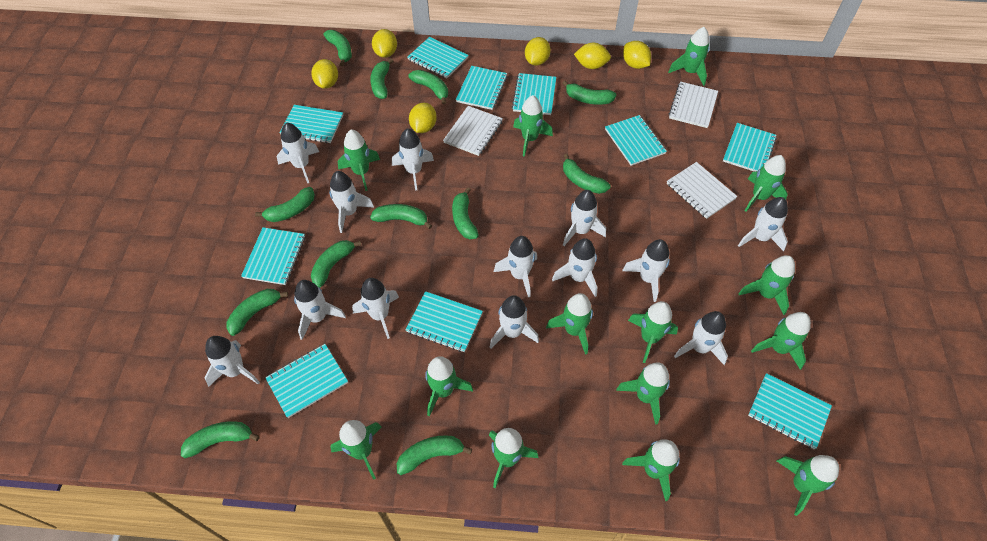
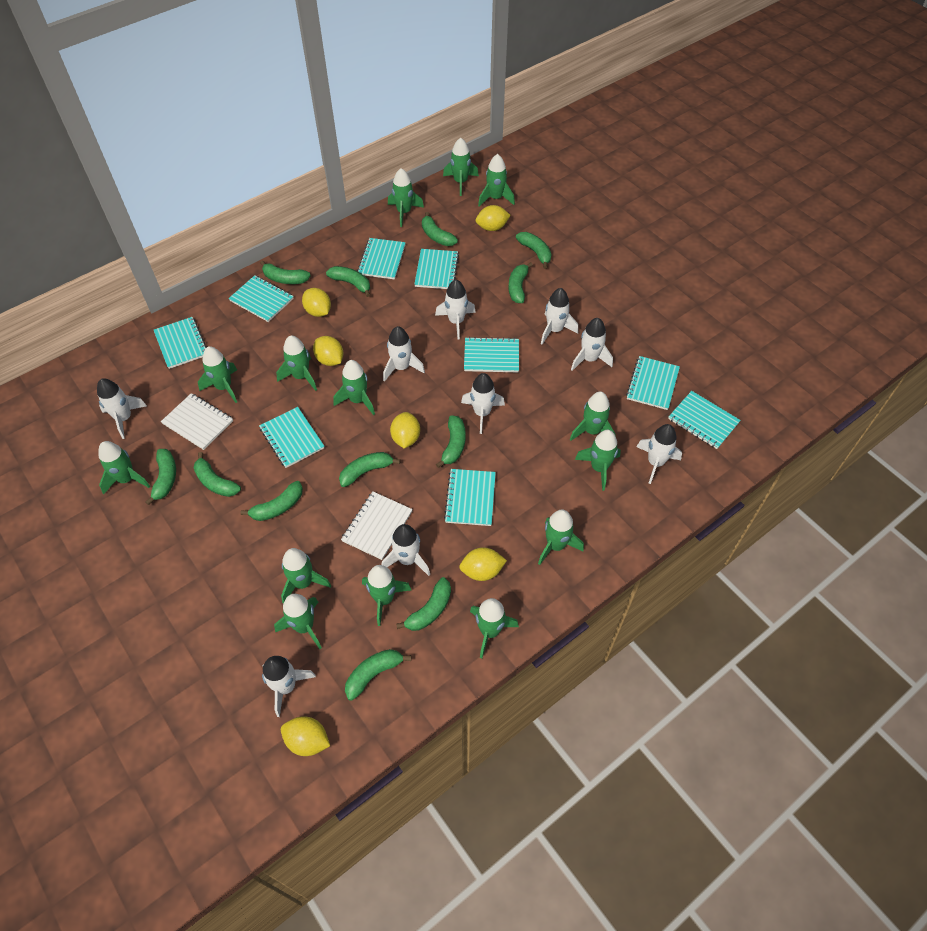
turquoise notebook: [241,227,305,285] [265,344,348,418] [280,105,343,143] [406,291,483,352] [408,37,469,79] [456,66,507,110] [512,73,556,115] [605,115,667,166] [723,123,777,172] [748,373,832,450] = 10 -> [154,317,207,369] [229,275,294,322] [259,407,324,468] [357,238,406,279] [414,249,459,289] [444,469,496,526] [464,337,519,372] [626,356,680,410] [668,391,741,449] = 9
white notebook: [443,106,503,156] [667,162,738,219] [669,82,718,128] = 3 -> [161,393,233,450] [341,491,413,560] = 2
white rocket: [204,336,260,387] [277,123,319,183] [294,280,346,340] [329,171,374,233] [352,278,399,339] [392,128,434,190] [490,295,539,349] [494,236,537,297] [552,238,597,297] [563,190,606,246] [622,239,670,302] [674,311,728,365] [738,197,788,251] = 13 -> [97,378,147,439] [262,656,316,717] [382,524,430,576] [383,326,425,382] [435,280,476,340] [461,373,505,434] [541,288,578,344] [571,318,613,371] [637,424,682,484] = 9

